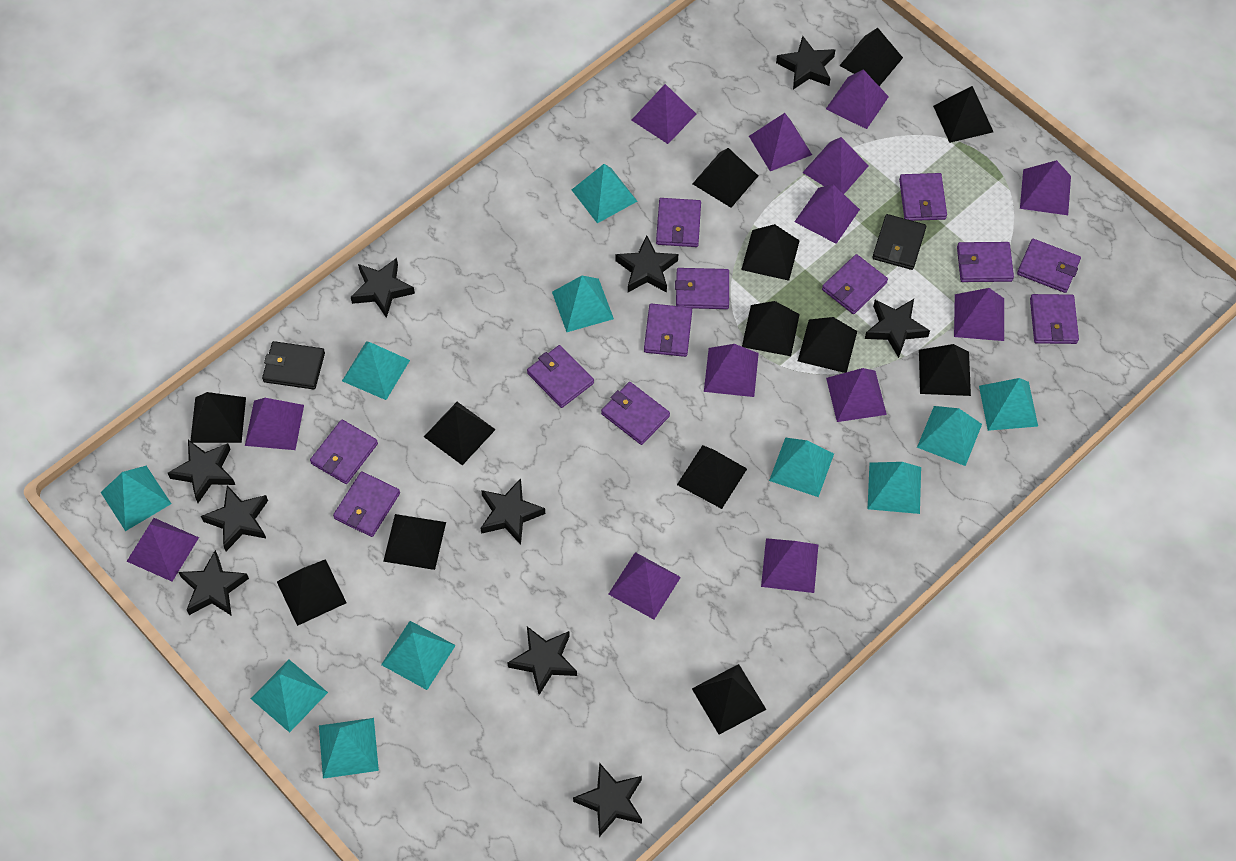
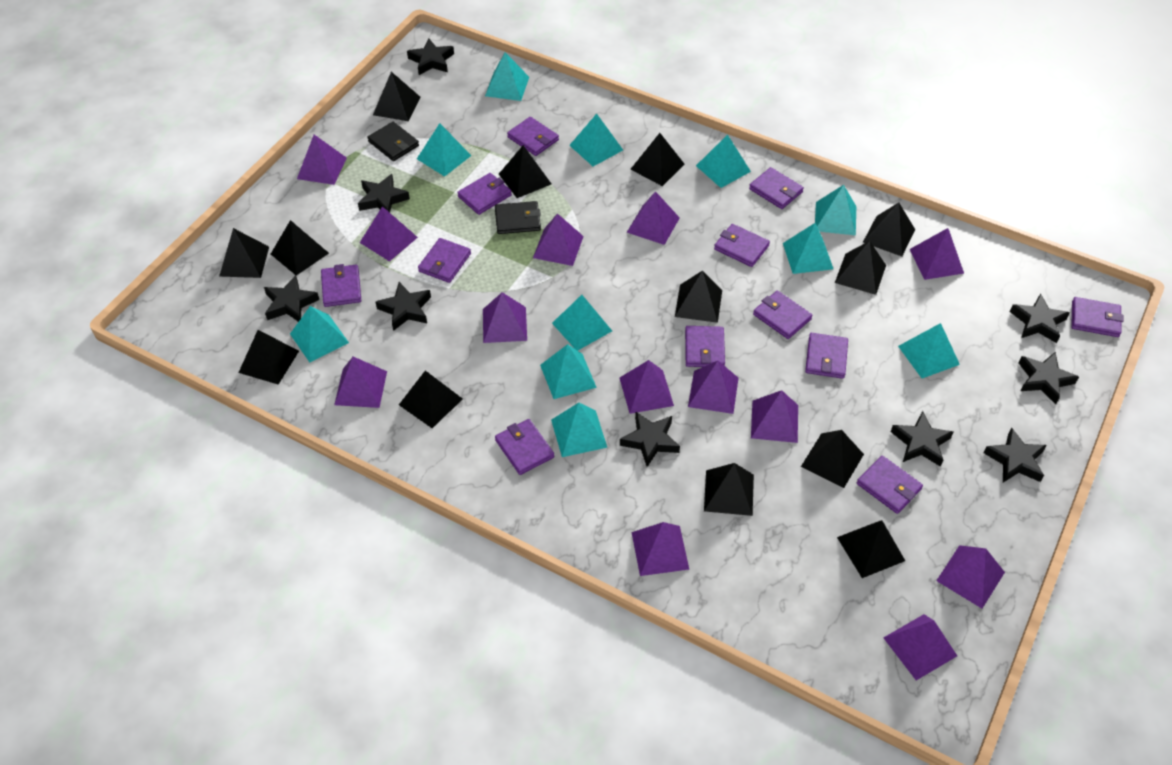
black star: [168,440,235,503] [178,550,249,616] [201,485,268,551] [351,258,415,318] [481,478,545,545] [508,626,577,695] [573,762,642,837] [615,235,678,292] [776,36,836,89] [865,299,930,358] = 10 -> [264,275,319,322] [358,174,410,212] [376,282,431,331] [407,39,454,75] [620,412,680,467] [891,411,953,467] [983,428,1047,483] [1010,293,1070,343] [1019,352,1079,404] = 9

